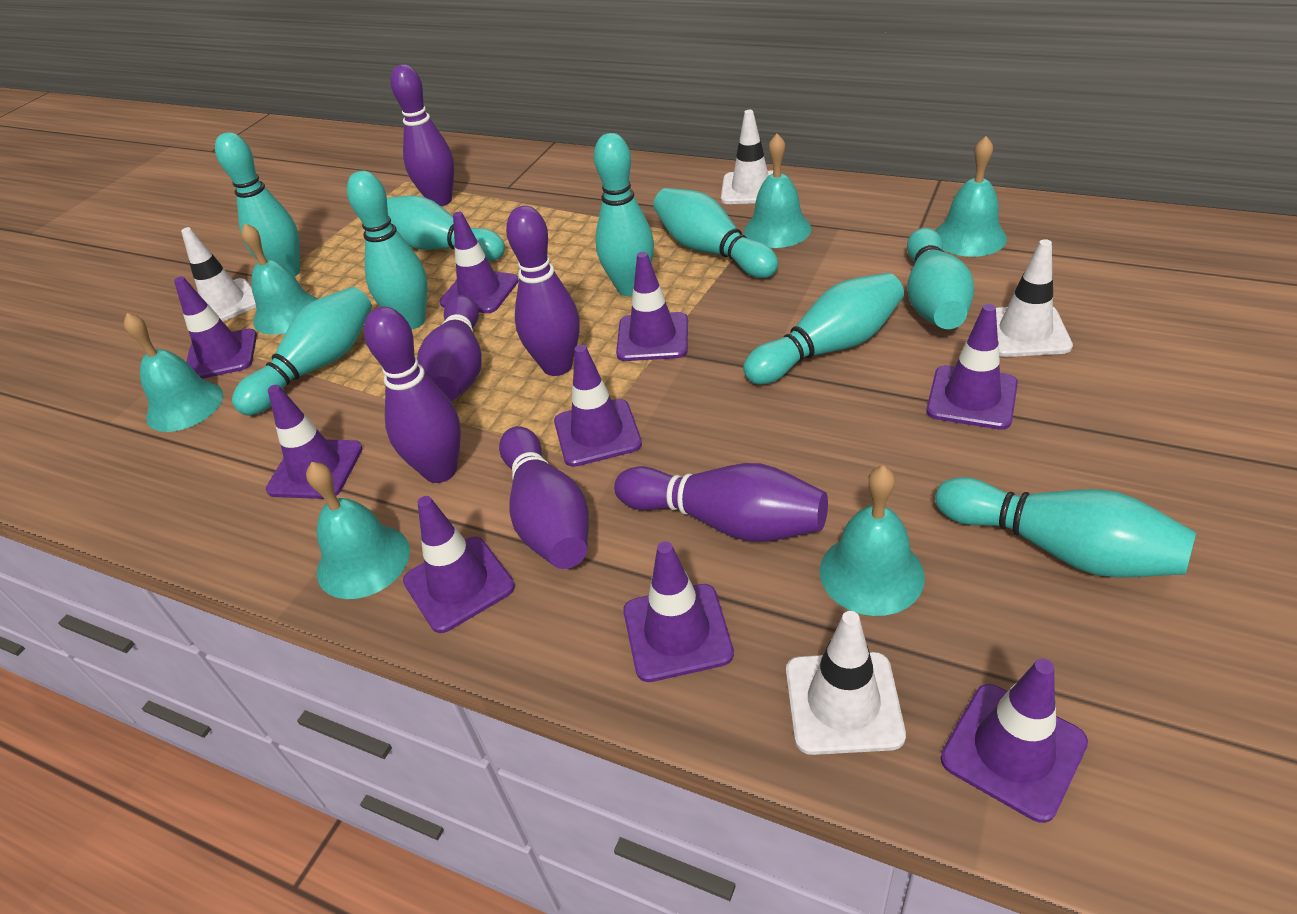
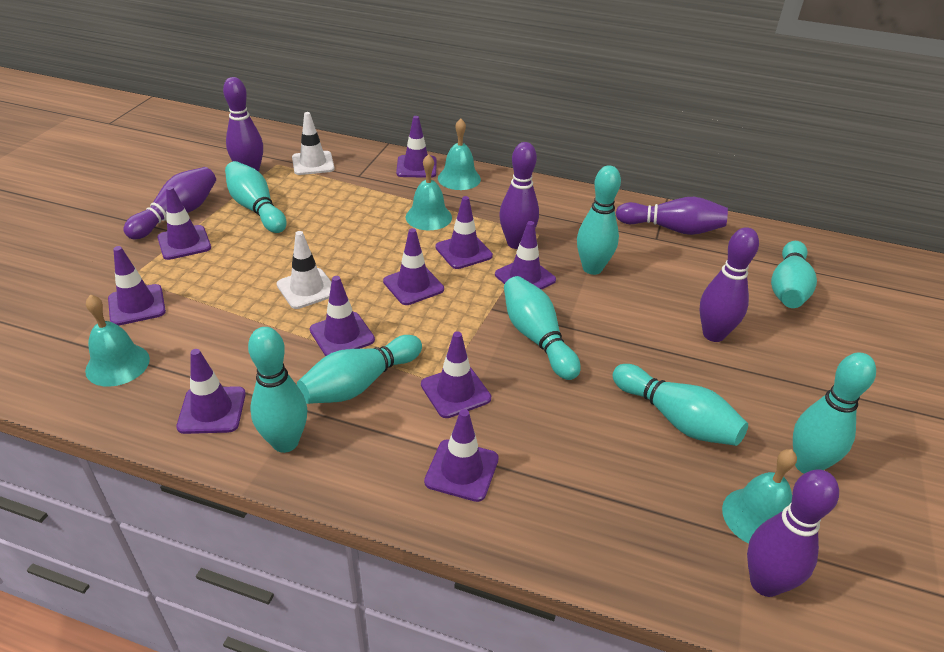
purple traffic cone: [174,277,257,379] [266,385,363,499] [403,496,515,633] [439,212,519,313] [554,345,642,467] [616,252,688,361] [623,541,734,682] [926,304,1018,430] [941,659,1088,823] = 9 -> [108,246,166,326] [157,186,211,260] [176,349,246,434] [310,276,375,356] [383,228,444,305] [396,116,437,178] [421,331,491,418] [424,409,499,502] [435,196,493,269] [495,221,556,290] = 10
turquoise bell: [124,313,223,432] [241,223,317,335] [306,462,410,599] [744,134,812,248] [820,465,925,616] [935,136,1007,257] = 6 -> [85,294,150,387] [406,154,452,230] [438,119,481,190] [722,449,797,544] = 4
turquoise bowling pin: [215,132,300,277] [232,287,372,416] [347,171,428,329] [387,195,505,261] [594,133,654,296] [653,188,778,278] [743,273,904,385] [907,228,974,329] [935,477,1196,578] = 9 -> [225,161,287,233] [248,327,307,453] [297,335,422,404] [504,276,581,380] [577,165,621,275] [613,364,748,446] [771,241,817,308] [793,353,876,474] = 8
white traffic cone: [181,227,256,321] [721,110,773,204] [786,611,906,755] [996,239,1073,357] = 4 -> [277,231,331,309] [292,112,335,175] = 2

